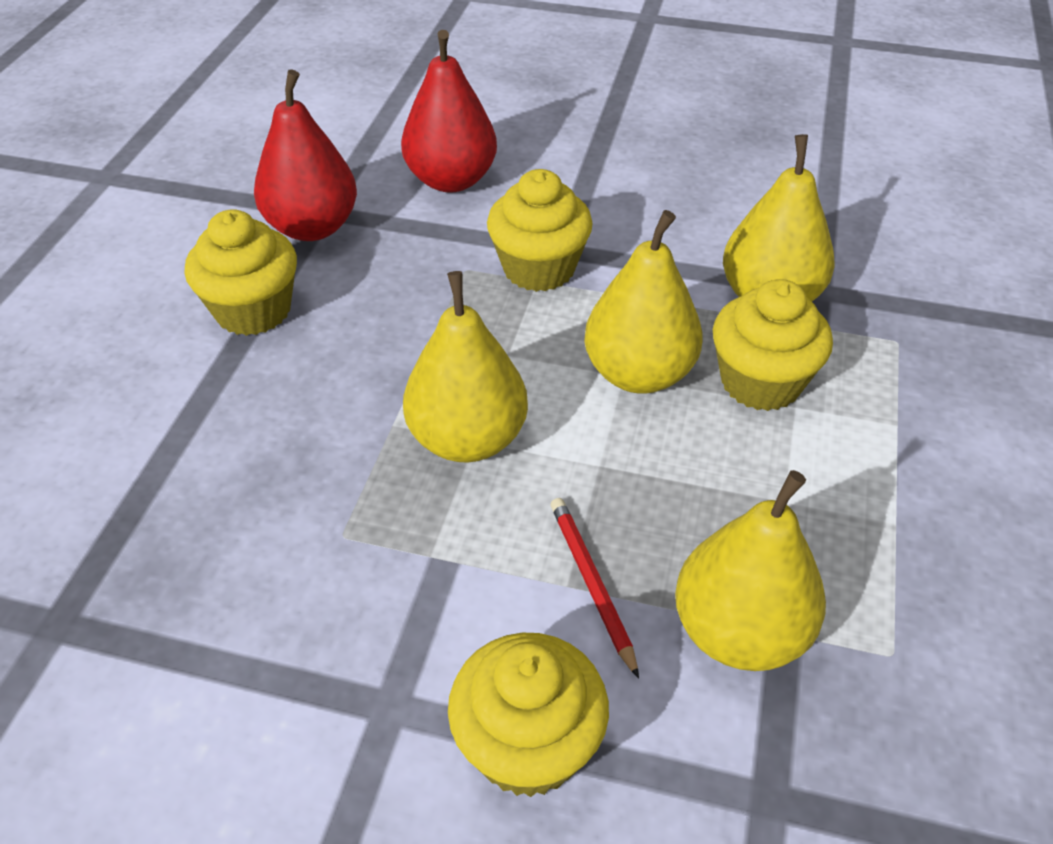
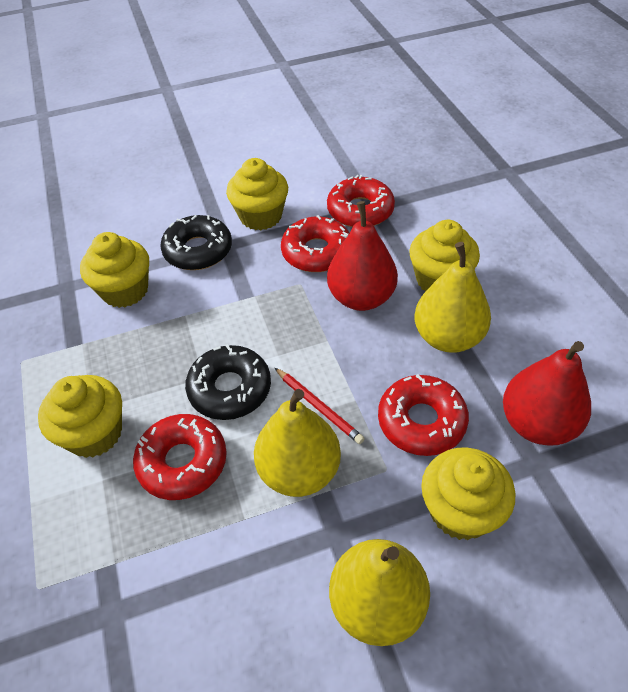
black donut: none = 0 -> [160,215,232,270] [185,344,271,420] = 2
red donut: none = 0 -> [133,414,227,500] [281,215,349,272] [327,175,395,227] [378,374,469,456] = 4
yellow cupcake: [185,209,297,336] [448,633,609,797] [487,169,593,292] [713,279,833,411] = 4 -> [38,375,122,458] [80,232,149,308] [226,158,288,230] [409,220,480,292] [421,448,515,540] = 5
yellow pear: [403,271,528,463] [584,210,703,394] [675,470,826,671] [723,134,835,301] = 4 -> [254,389,341,497] [329,539,430,646] [415,242,491,353] = 3

